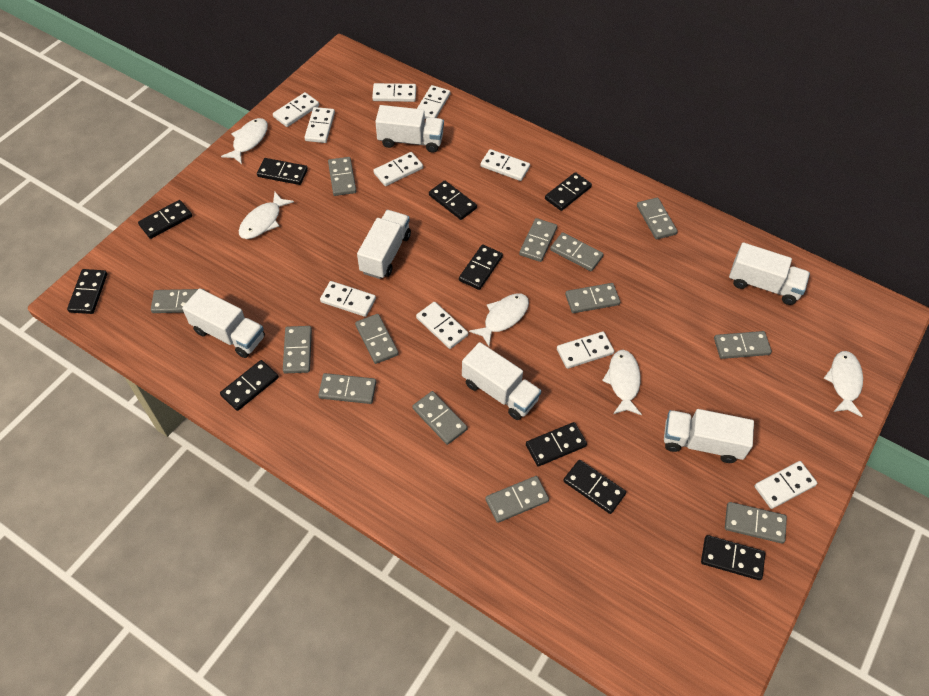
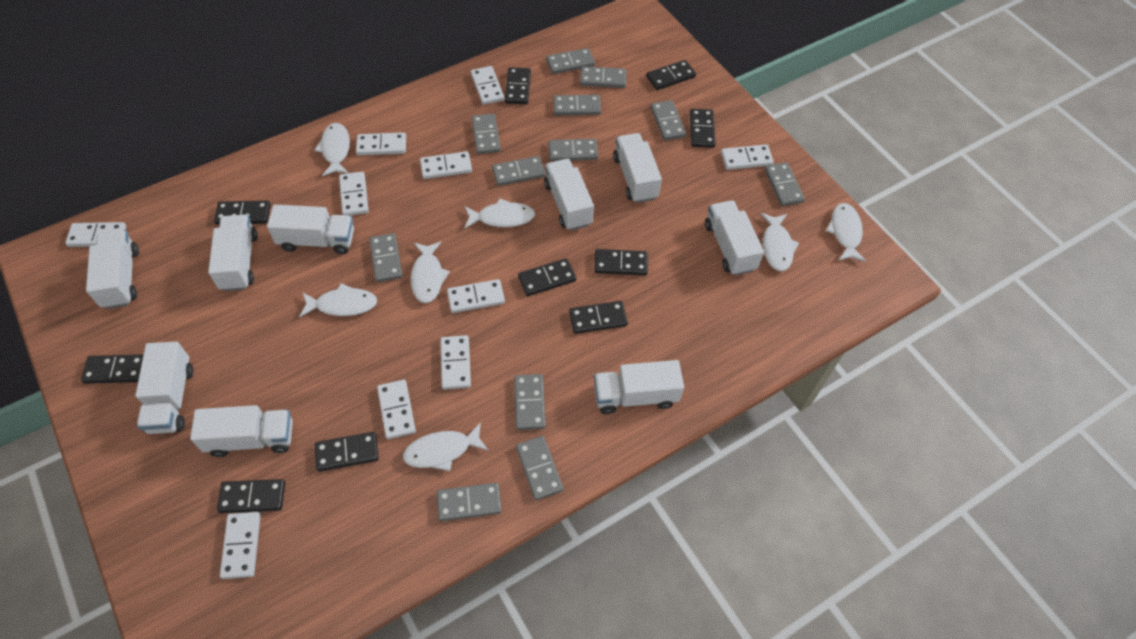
grey domino: [151,289,205,313] [283,326,312,374] [318,373,376,404] [328,157,356,196] [355,314,399,364] [412,391,468,445] [485,476,549,523] [519,218,557,262] [550,232,604,271] [565,283,620,313] [637,197,678,239] [714,331,772,359] [725,502,787,543] = 13 -> [369,233,402,282] [437,483,502,521] [472,114,501,154] [492,156,545,186] [514,374,546,430] [516,436,563,500] [546,48,595,74] [548,139,598,161] [553,95,601,115] [580,66,626,88] [651,100,686,141] [765,162,805,206] = 12
white fish: [221,118,268,164] [239,192,294,239] [469,294,529,346] [602,350,642,415] [824,351,863,417] = 5 -> [299,283,377,317] [314,123,350,176] [403,422,489,471] [411,242,450,303] [464,198,535,228] [761,213,799,271] [826,203,866,262] = 7
white truck: [182,288,265,358] [357,210,411,279] [375,105,444,153] [462,342,541,420] [664,409,754,463] [729,242,810,305] = 6 -> [86,230,139,309] [135,342,193,434] [190,405,293,457] [208,215,258,291] [267,205,354,254] [544,159,594,231] [594,360,684,414] [613,133,662,203] [705,200,764,275] = 9

